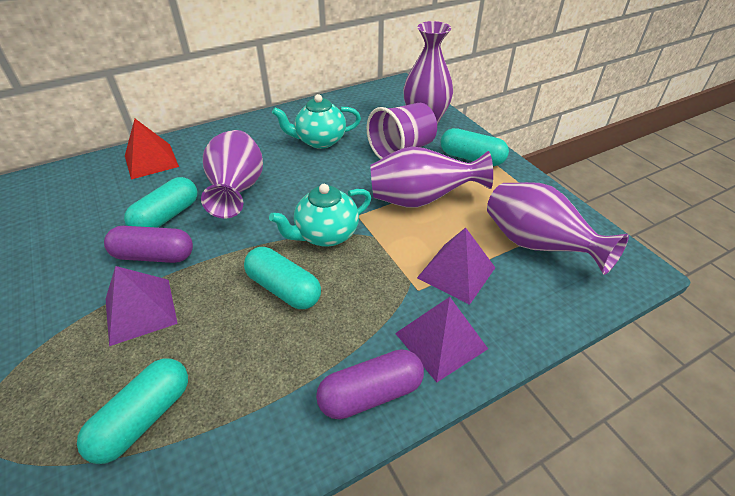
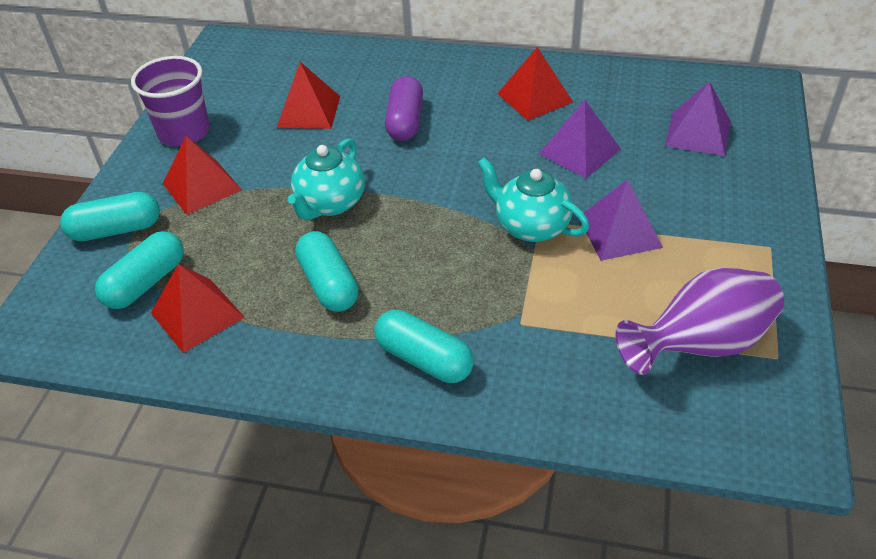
purple capsule: [104,226,193,263] [316,349,424,419] = 2 -> [385,76,423,141] = 1
purple vase: [201,130,263,219] [371,146,493,208] [403,21,453,124] [487,182,629,275] = 4 -> [615,268,784,375] = 1
red pyramid: [125,119,179,180] = 1 -> [151,264,245,353] [162,136,242,215] [277,62,340,129] [497,47,573,121] = 4

